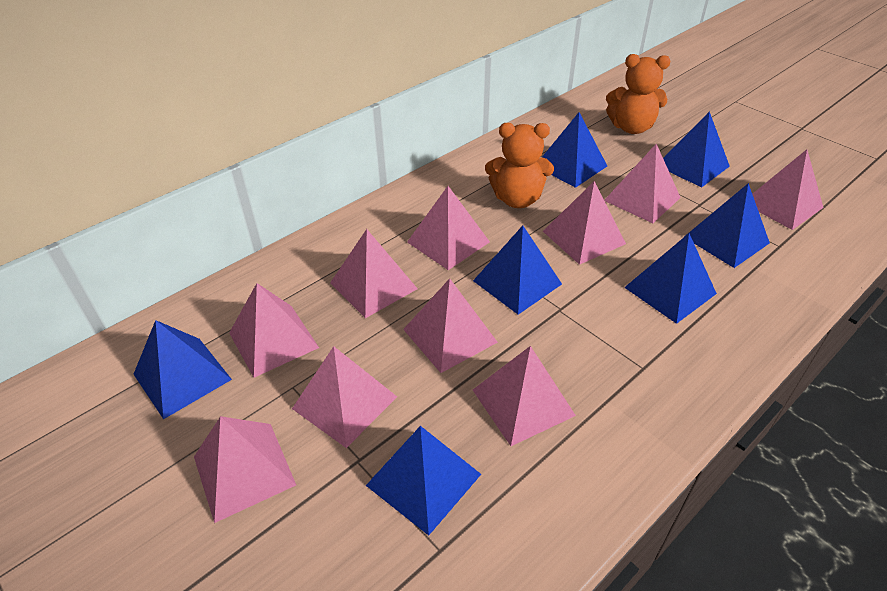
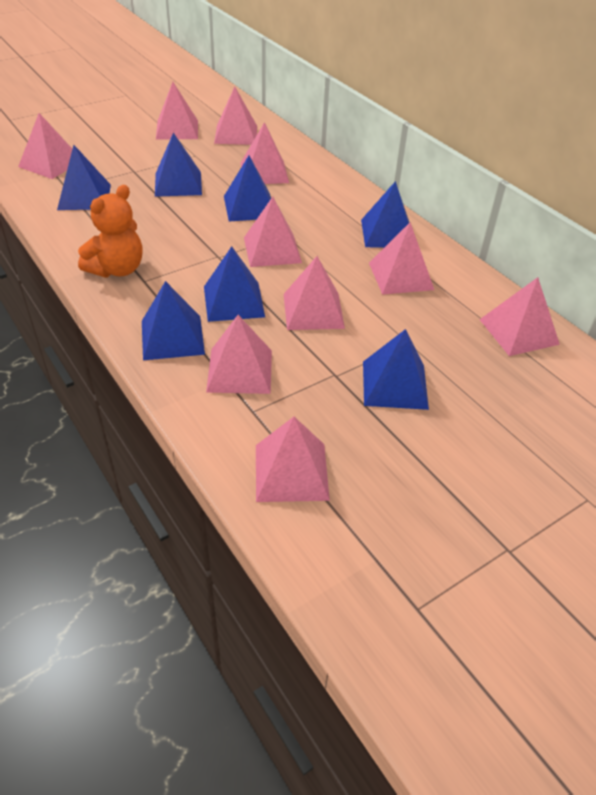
orange teddy bear: [485,123,554,208] [606,54,671,134] = 2 -> [78,185,142,278] = 1

